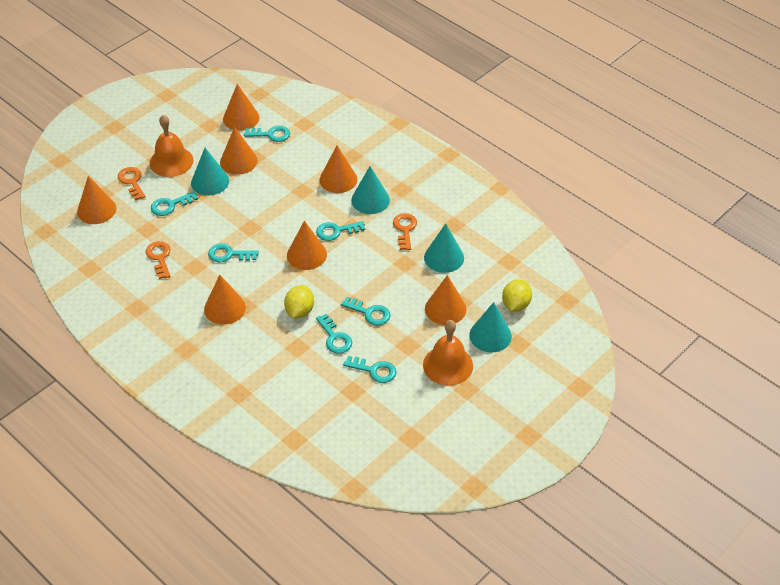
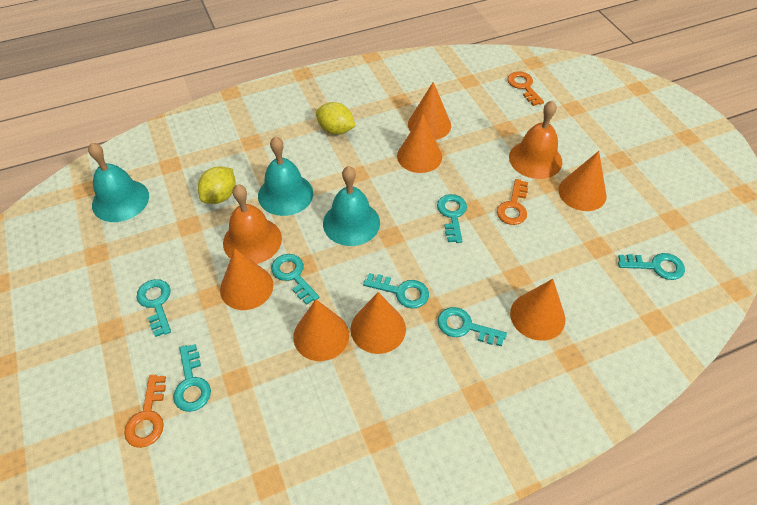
turquoise bell: none = 0 -> [88,142,149,222] [258,136,313,216] [323,166,380,246] = 3
turquoise cone: [191,148,229,195] [351,166,390,214] [424,224,464,273] [469,302,512,352] = 4 -> none = 0

